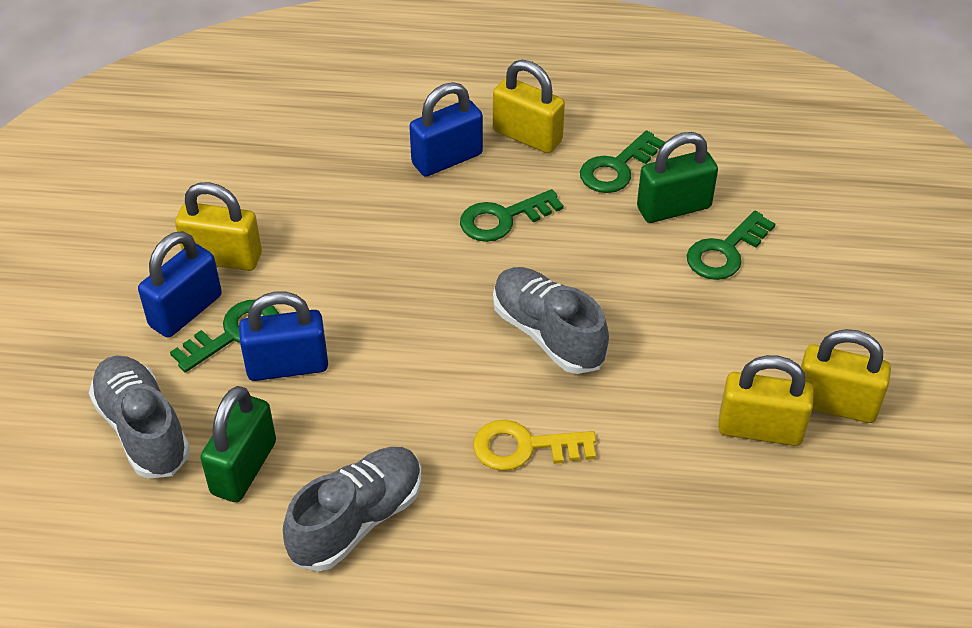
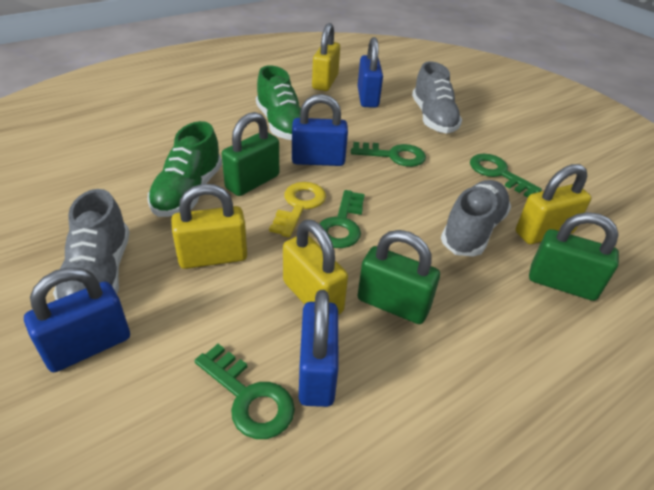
blue padlock: [138,231,222,338] [239,291,328,381] [409,82,483,177] = 3 -> [24,267,130,372] [292,94,348,166] [299,290,339,407] [358,37,383,108] = 4
green padlock: [200,386,276,502] [637,132,718,223] = 2 -> [222,112,279,196] [357,230,440,324] [529,212,619,301] = 3
green shoe: none = 0 -> [147,121,222,217] [256,65,301,140] = 2

